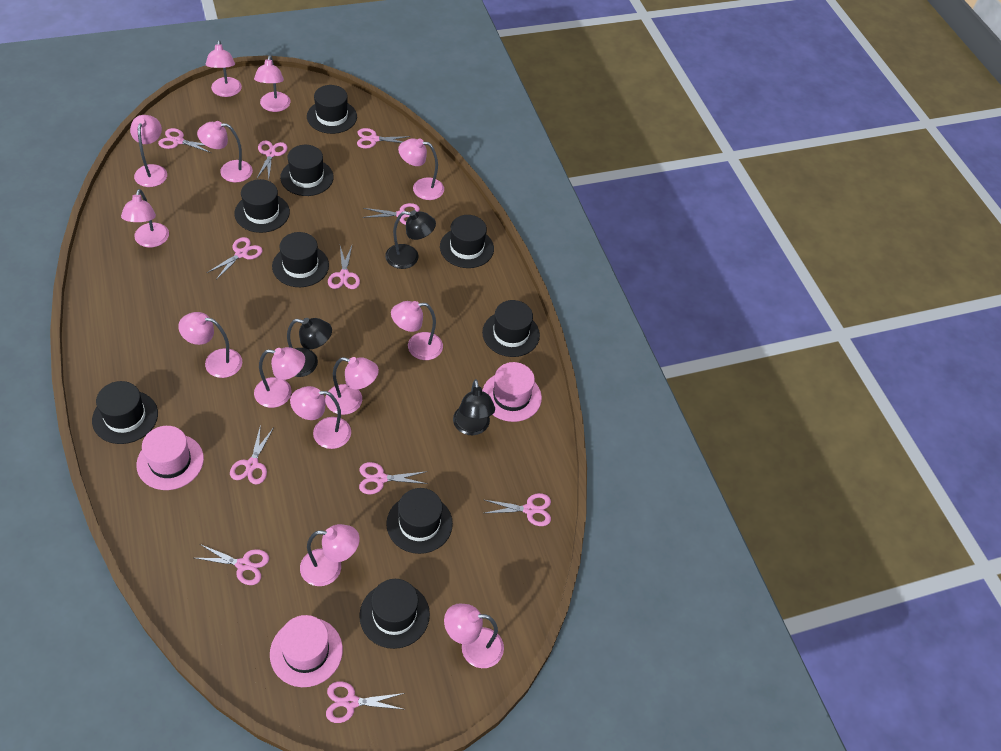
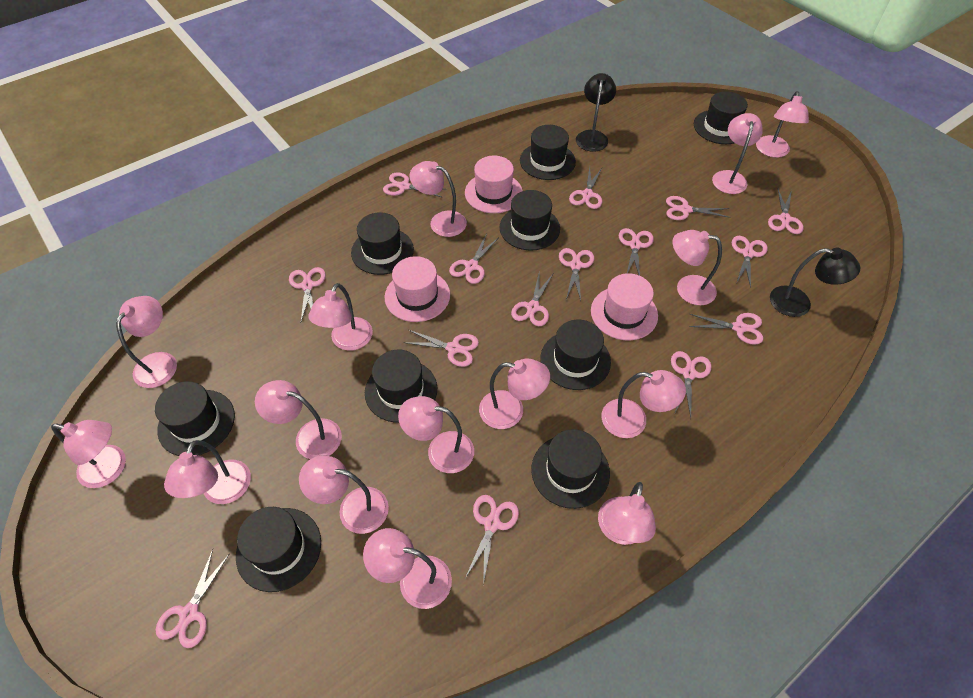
black lamp: [287,318,332,377] [385,210,436,269] [453,379,495,435] = 3 -> [576,73,616,152] [770,248,860,317] = 2
pink lamp: [121,189,169,248] [130,115,167,187] [178,312,242,378] [197,121,253,182] [206,40,242,97] [254,55,290,112] [254,347,305,408] [290,386,351,449] [300,524,360,586] [325,357,379,415] [391,301,443,360] [398,138,444,200] [444,603,504,668] = 13 -> [51,420,126,488] [116,296,177,388] [164,440,251,504] [255,380,342,459] [299,456,389,534] [308,283,373,351] [363,528,452,609] [398,396,474,473] [409,161,467,237] [479,359,550,429] [598,482,656,545] [601,370,686,438] [673,230,722,305] [712,113,763,194] [756,91,809,158] = 15
pink scissors: [158,128,211,153] [195,544,269,585] [207,237,263,280] [230,424,274,485] [257,140,287,179] [326,681,405,723] [328,246,360,289] [357,128,411,149] [359,462,428,494] [363,203,420,225] [485,493,551,526] = 11 -> [156,549,230,648] [289,267,326,321] [383,172,443,198] [403,330,479,367] [449,233,499,284] [465,495,519,585] [511,274,553,326] [559,248,594,301] [569,167,602,209] [619,228,654,276] [666,196,731,220] [671,351,711,418] [689,313,763,345] [732,236,768,288] [768,189,803,234] = 15

